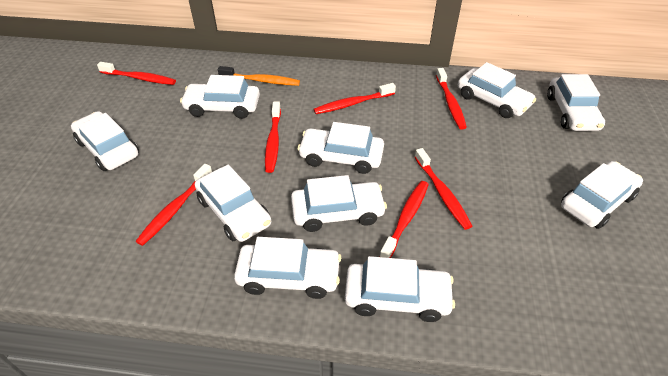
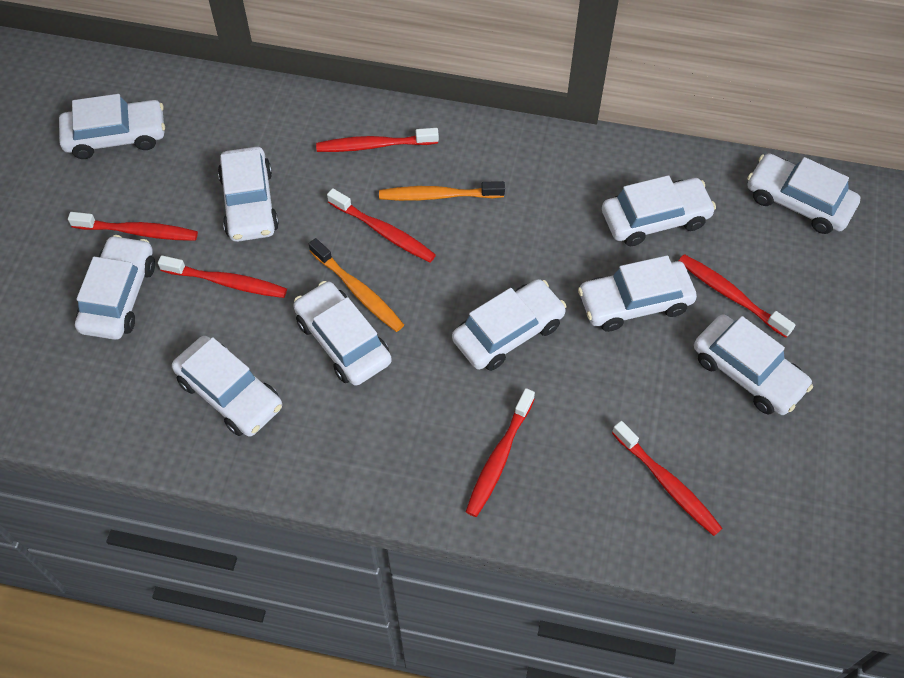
orange toothbrush: [218,66,300,86] = 1 -> [309,238,404,332] [379,181,505,201] = 2

